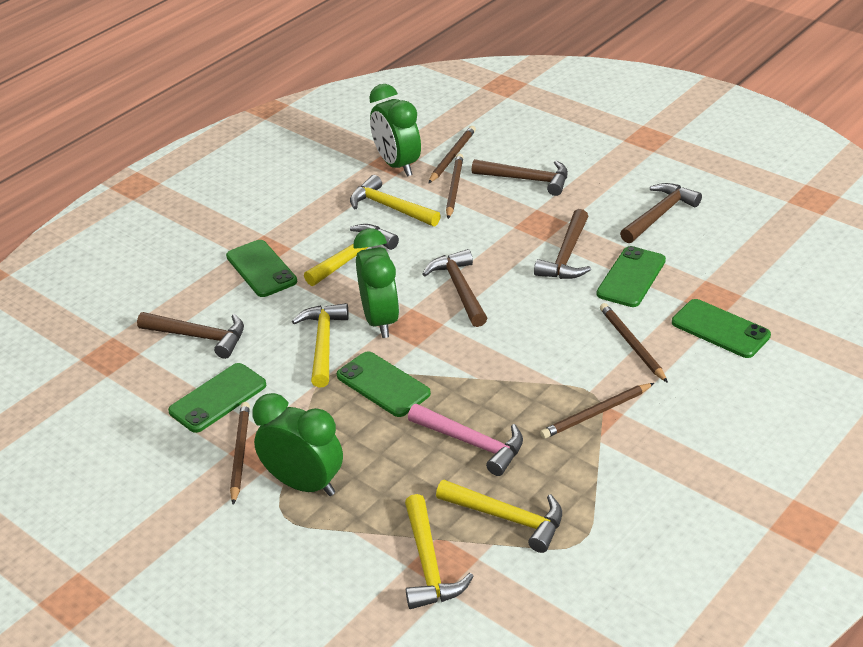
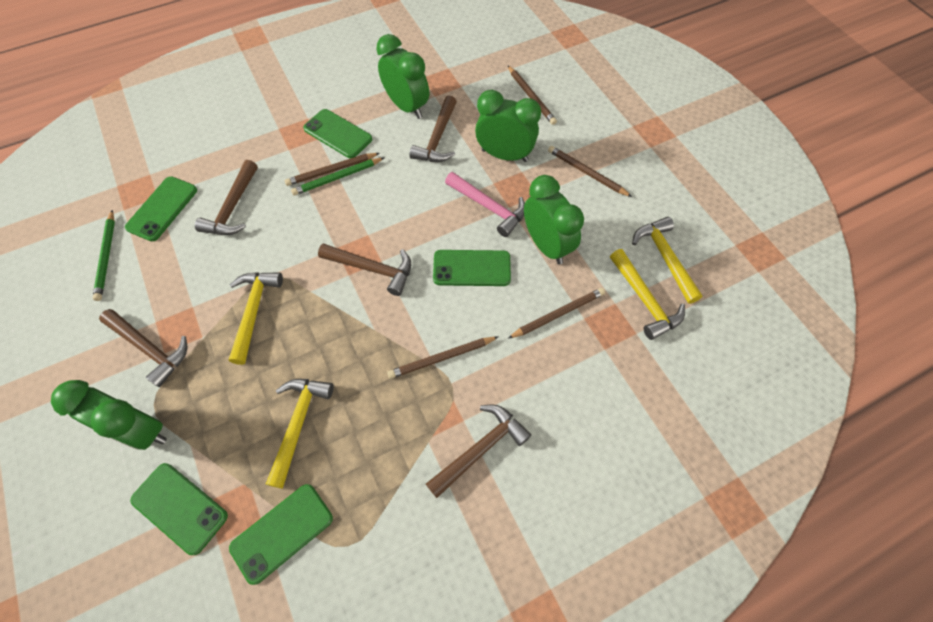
green clock: [252,393,343,496] [353,228,400,338] [369,84,421,176] = 3 -> [51,380,167,450] [376,34,429,119] [475,90,541,162] [524,175,584,265] = 4
green pencil: none = 0 -> [93,210,115,301] [291,158,384,195] = 2
yellow hammer: [292,303,349,387] [304,224,399,286] [350,175,441,226] [405,494,474,609] [436,480,562,553] = 5 -> [229,272,283,365] [266,379,334,489] [610,249,685,340] [632,217,702,304] = 4

